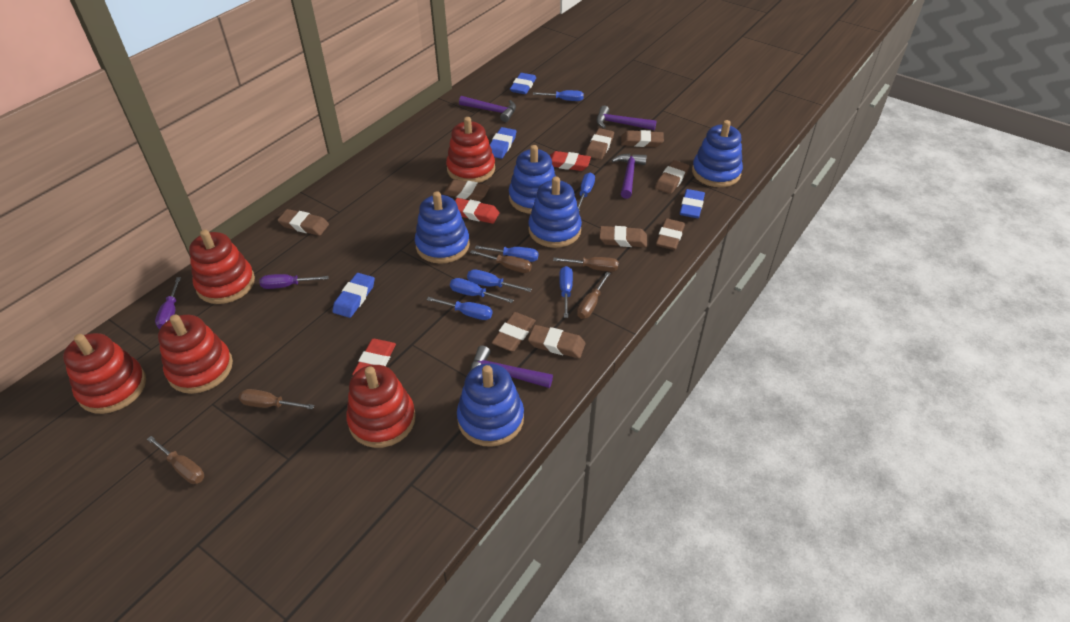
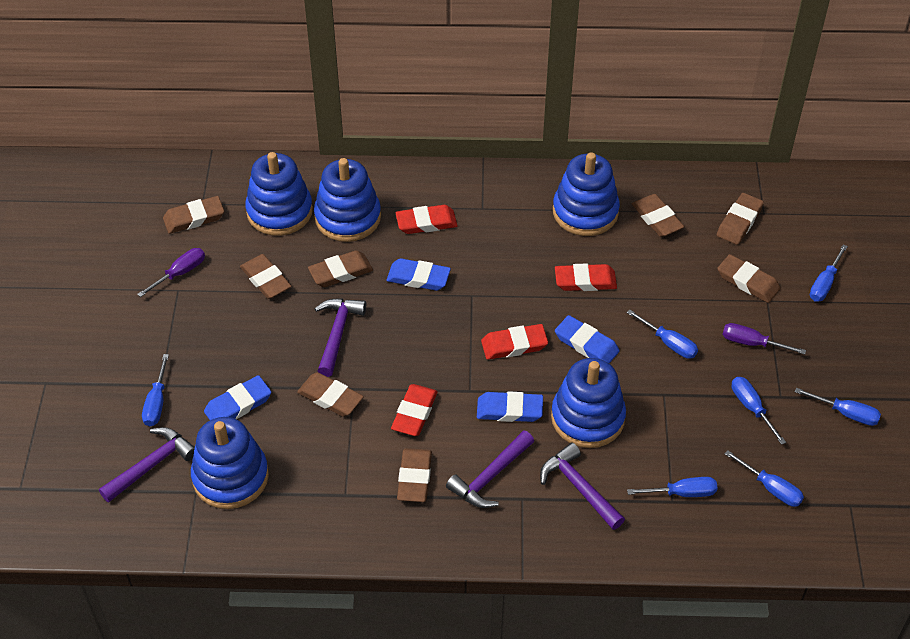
brown eraser: [277,209,329,236] [443,179,490,201] [492,312,536,352] [528,325,586,358] [586,128,614,160] [599,226,647,247] [621,130,664,147] [655,160,689,194] [656,218,685,250] = 9 -> [163,196,224,234] [240,254,292,299] [297,372,364,417] [308,250,373,287] [397,448,432,502] [632,194,685,237] [717,193,764,245] [717,254,780,303] = 8
brown screwdriver: [147,436,204,484] [239,389,314,409] [470,250,532,273] [553,257,619,272] [577,272,611,319] = 5 -> none = 0
red eraser: [352,339,396,375] [455,198,500,224] [550,151,591,171] = 3 -> [391,384,438,436] [395,205,458,234] [481,324,548,360] [555,263,617,291] = 4
red stacking toy: [63,333,146,414] [158,315,233,394] [189,230,255,304] [346,365,416,448] [446,117,495,183] = 5 -> none = 0

